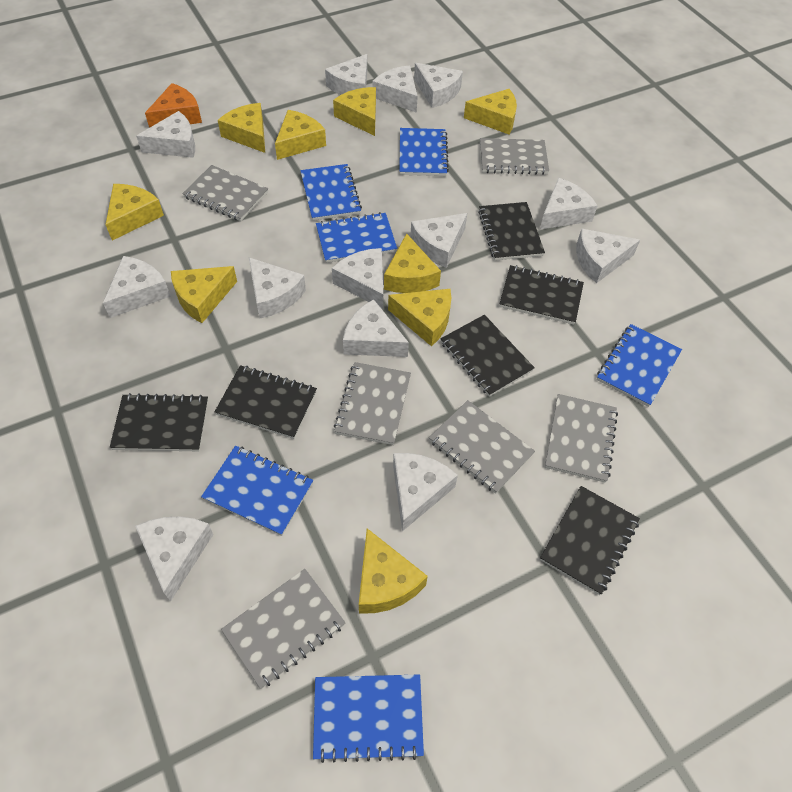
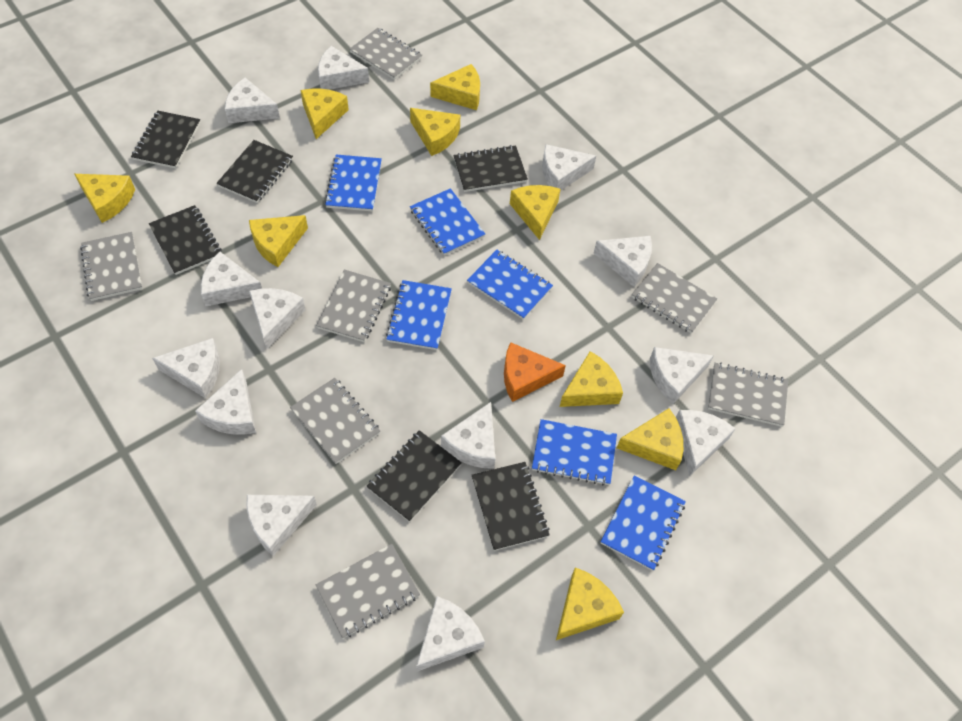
grey notebook: [182,165,268,221] [221,569,346,689] [334,362,411,445] [429,400,535,494] [480,138,549,175] [545,394,618,483] = 6 -> [80,232,143,301] [290,378,380,464] [316,269,391,342] [316,544,420,639] [349,28,422,80] [632,263,717,333] [708,363,788,427] = 7

